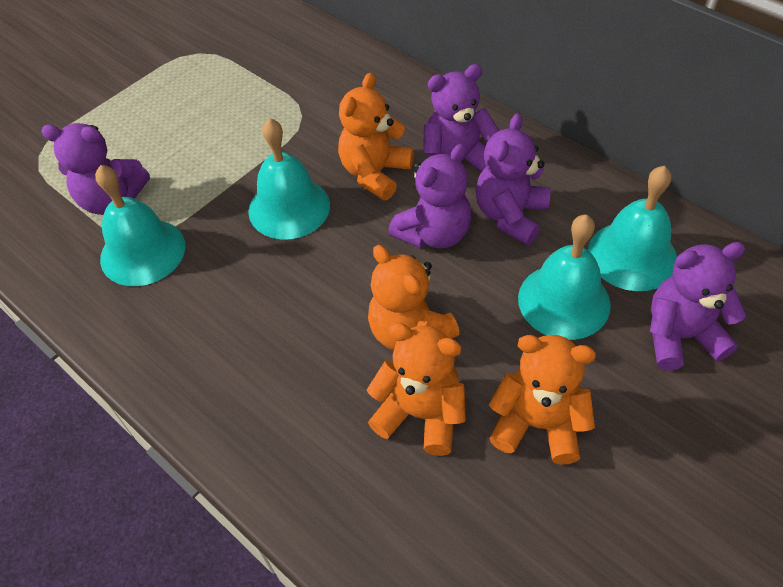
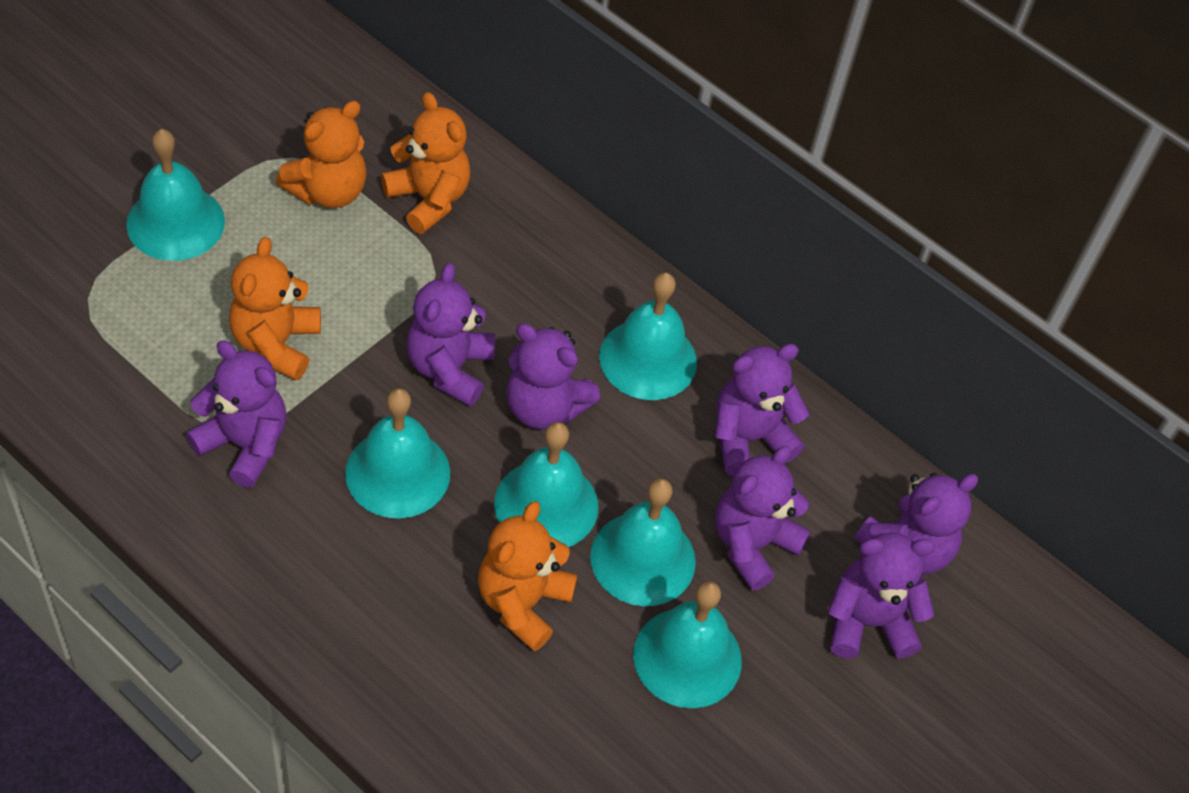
purple teddy bear: [41,123,150,215] [388,144,471,248] [423,64,499,172] [476,113,551,245] [650,242,746,371] = 5 -> [186,340,287,488] [406,263,495,406] [506,323,600,430] [715,344,809,476] [715,446,811,591] [828,532,935,659] [855,473,978,575] = 7
turquoise bell: [95,165,185,286] [248,118,330,240] [518,214,611,340] [588,166,677,291] = 4 -> [126,129,225,261] [345,388,450,518] [494,422,598,547] [590,478,696,606] [599,273,697,400] [633,581,742,708] = 6

